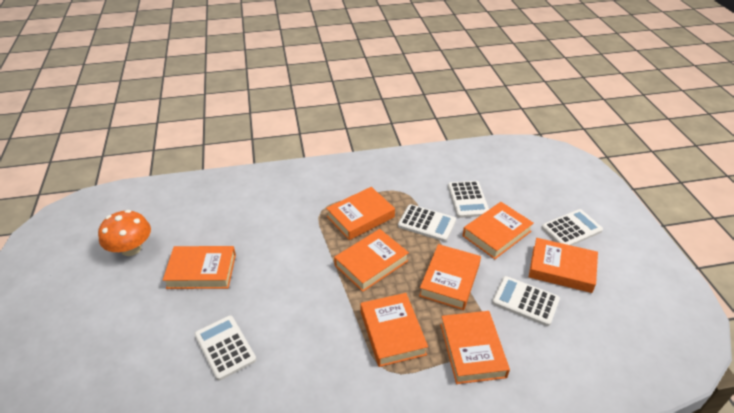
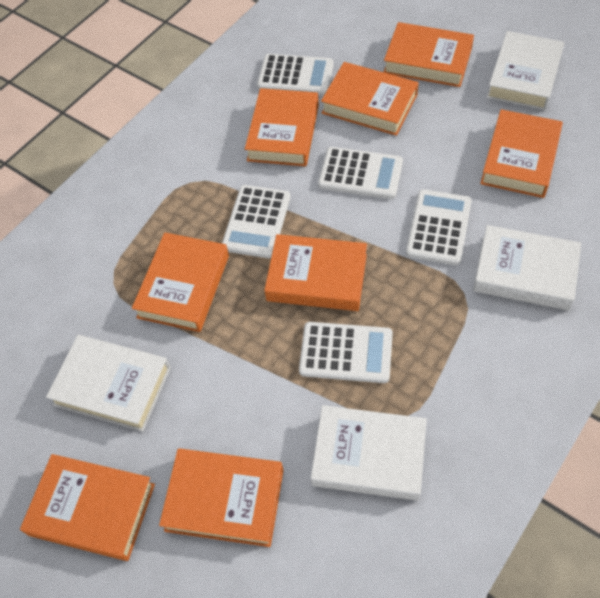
orange mushroom: [98,210,151,256] = 1 -> none = 0
white book: none = 0 -> [46,335,171,432] [311,405,427,501] [473,225,581,310] [487,31,564,110] = 4

